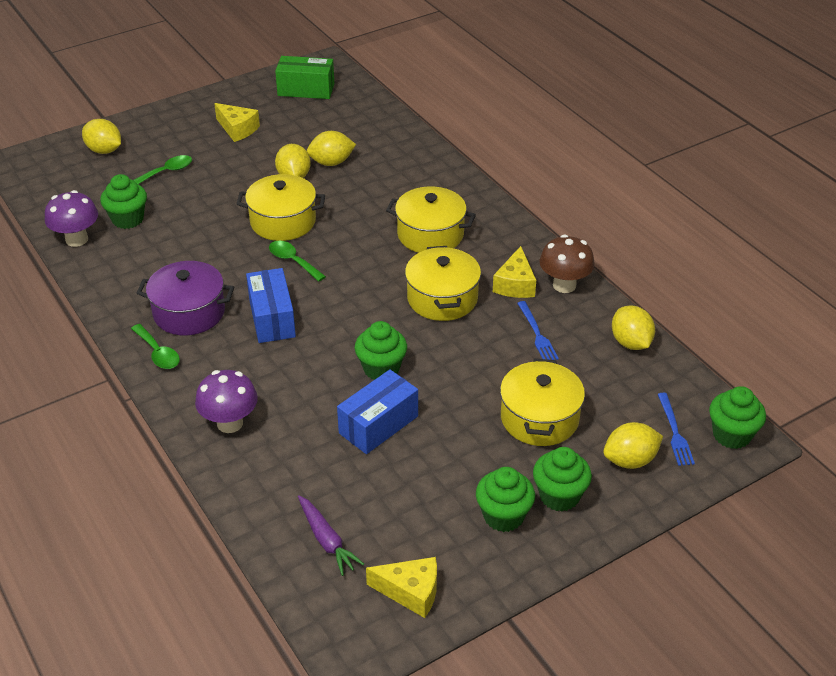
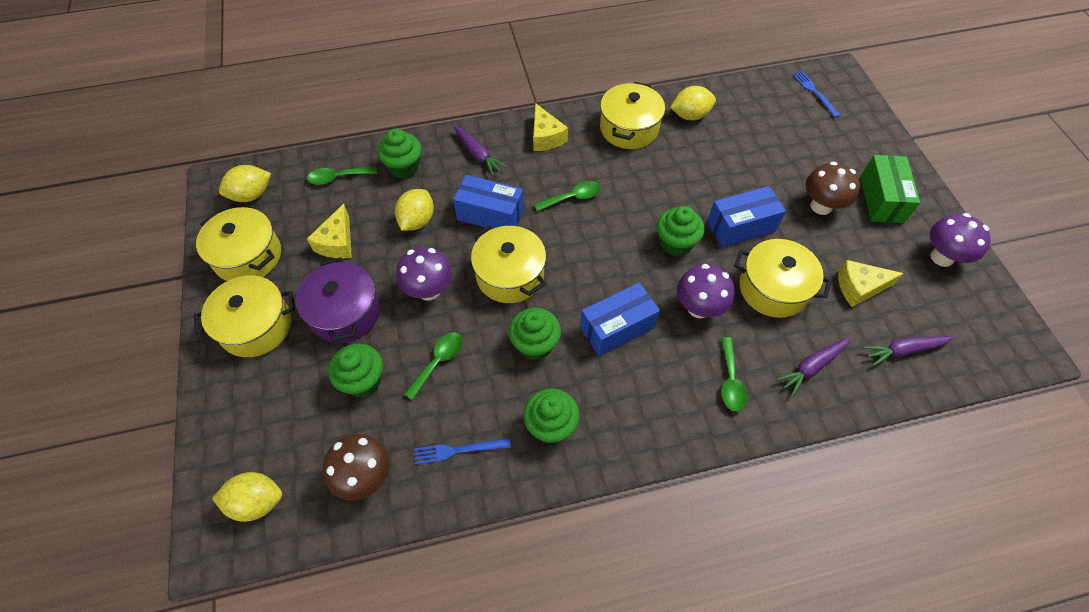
blue box: [246,268,296,343] [337,369,418,454] = 2 -> [453,175,524,228] [580,283,660,356] [707,186,786,247] = 3
brown mushroom: [540,235,595,293] = 1 -> [323,434,390,501] [806,162,860,215] = 2
green spoon: [131,324,180,369] [133,155,192,184] [269,241,326,282] = 3 -> [307,167,377,185] [404,332,462,400] [534,181,601,212] [721,337,747,412] = 4
purple carrot: [298,495,364,576] = 1 -> [453,126,507,176] [776,337,851,396] [863,336,954,366] = 3
purple mushroom: [45,190,98,247] [195,370,258,433] = 2 -> [396,247,452,301] [677,264,734,318] [930,213,991,267] = 3
yellow lemon: [82,119,121,154] [275,144,311,178] [307,131,356,166] [603,422,663,469] [612,305,655,350] = 5 -> [212,472,282,522] [219,165,271,202] [395,189,434,231] [670,86,716,120] = 4
yellow pot: [237,174,325,241] [386,186,476,253] [405,246,481,321] [500,358,585,446] = 4 -> [194,275,295,357] [196,207,281,281] [471,225,546,303] [600,82,665,149] [734,239,832,318] = 5

